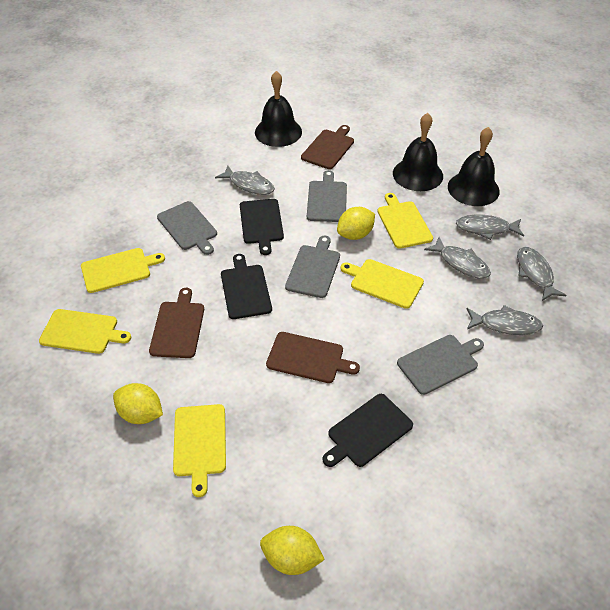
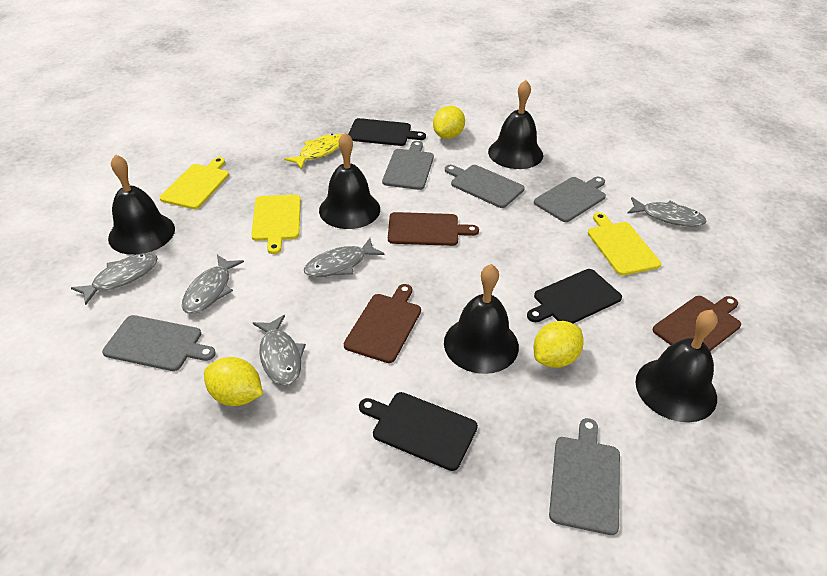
black bell: [255,71,302,147] [393,113,443,191] [448,127,500,206] = 3 -> [108,154,175,255] [319,133,380,229] [444,264,519,374] [488,80,543,169] [635,310,718,423] = 5
grey cutting board: [157,201,217,255] [285,236,340,298] [307,170,347,222] [397,335,484,395] = 4 -> [102,315,216,371] [382,141,434,190] [445,165,525,208] [534,177,606,222] [549,418,620,535] = 5
yellow cutting board: [39,309,131,354] [81,248,165,293] [173,404,226,497] [340,259,424,309] [377,193,433,249] = 5 -> [160,157,229,209] [251,195,301,254] [588,212,661,275] = 3
yellow fish: none = 0 -> [284,134,342,169] = 1

